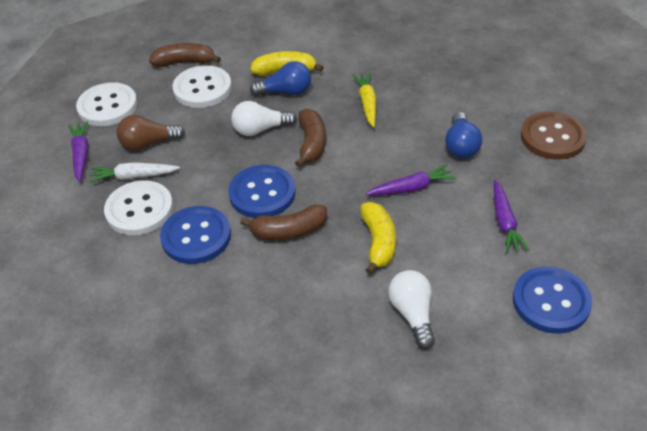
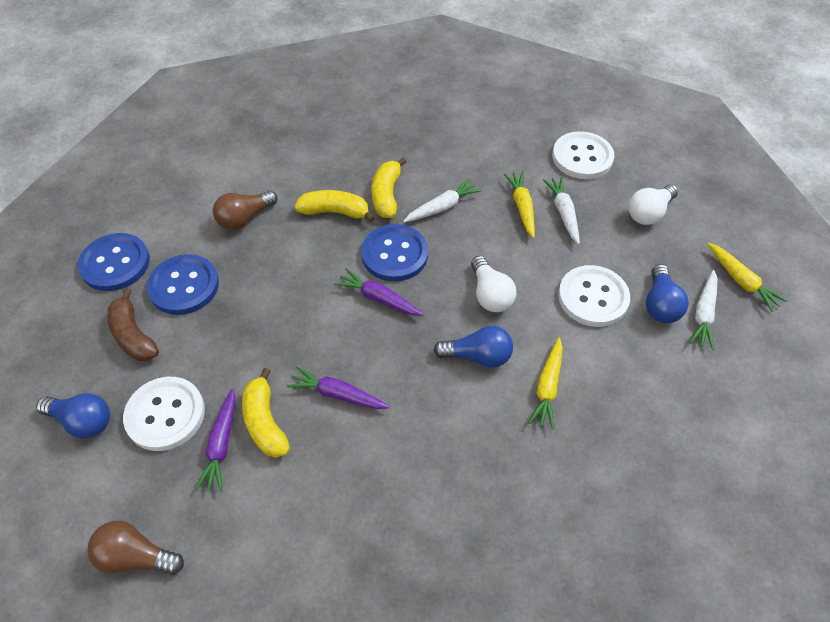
blue light bulb: [250,61,311,96] [445,112,482,158] = 2 -> [36,393,110,439] [434,326,513,368] [646,264,689,323] = 3
brown banana: [149,43,221,67] [240,205,327,240] [295,109,326,167] = 3 -> [107,288,159,361] = 1
brown button: [521,111,587,160] = 1 -> none = 0
brown light bulb: [116,115,185,150] = 1 -> [88,521,184,575] [213,191,277,230] = 2
white carrot: [89,162,180,183] = 1 -> [403,179,481,222] [543,177,580,244] [689,270,717,350] = 3
yellow banana: [250,51,324,76] [360,202,396,275] = 2 -> [242,368,290,458] [294,190,375,222] [371,158,407,218] = 3
yellow carrot: [352,73,376,128] = 1 -> [504,171,535,238] [528,337,563,430] [707,242,787,312] = 3

